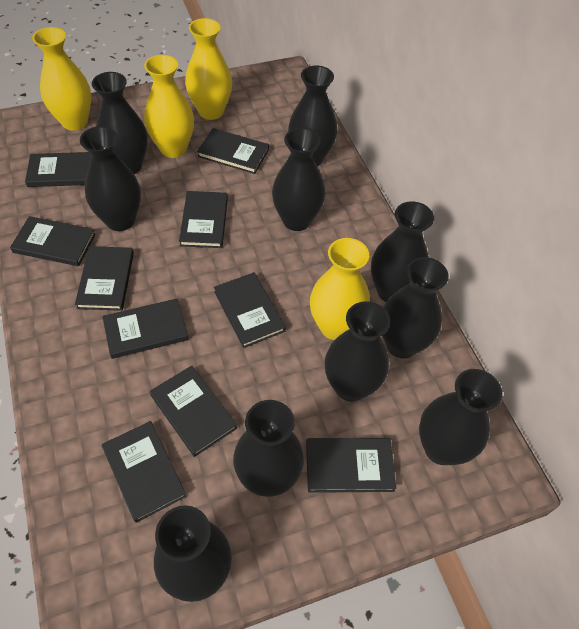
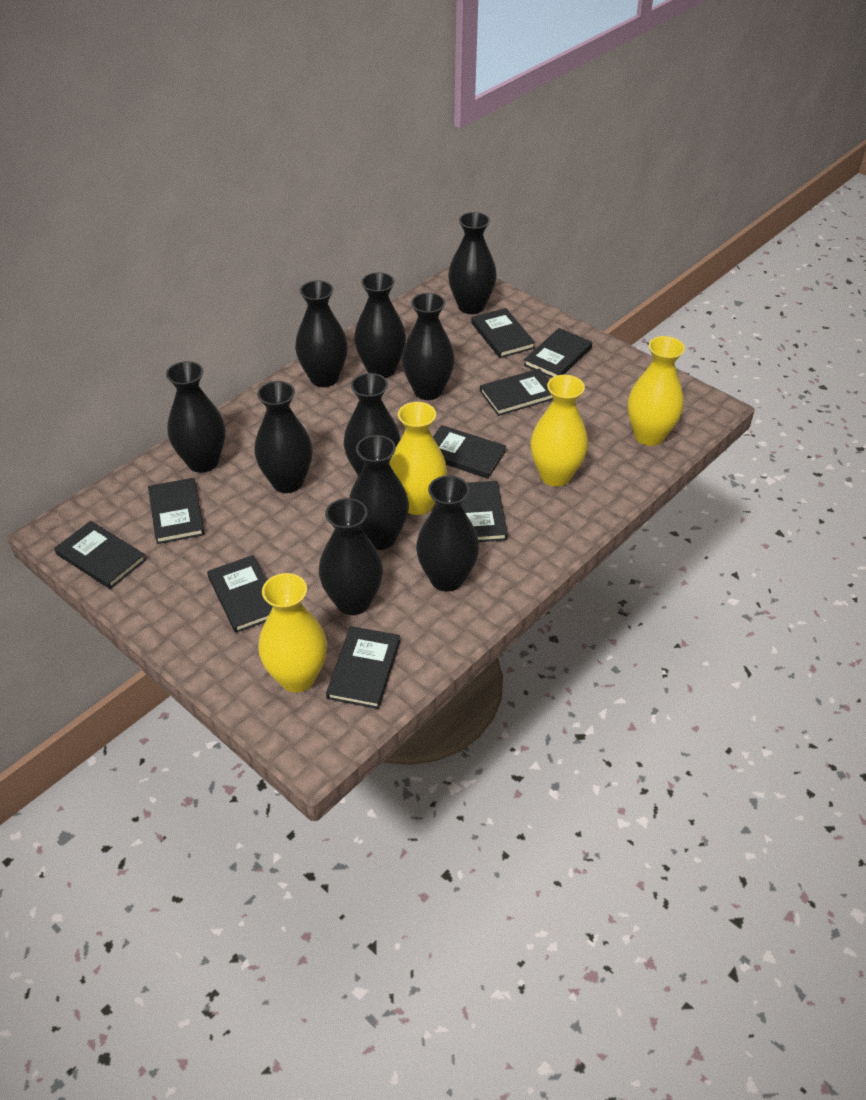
black book: [10,216,96,266] [25,152,92,187] [75,246,134,311] [102,299,188,359] [102,421,186,523] [150,366,237,457] [179,191,228,248] [197,128,269,174] [214,272,286,348] [306,438,396,493] = 10 -> [54,521,146,589] [148,478,205,544] [207,555,273,633] [326,626,400,709] [433,425,506,478] [461,481,508,542] [471,308,535,358] [480,368,553,416] [524,328,592,378] = 9

